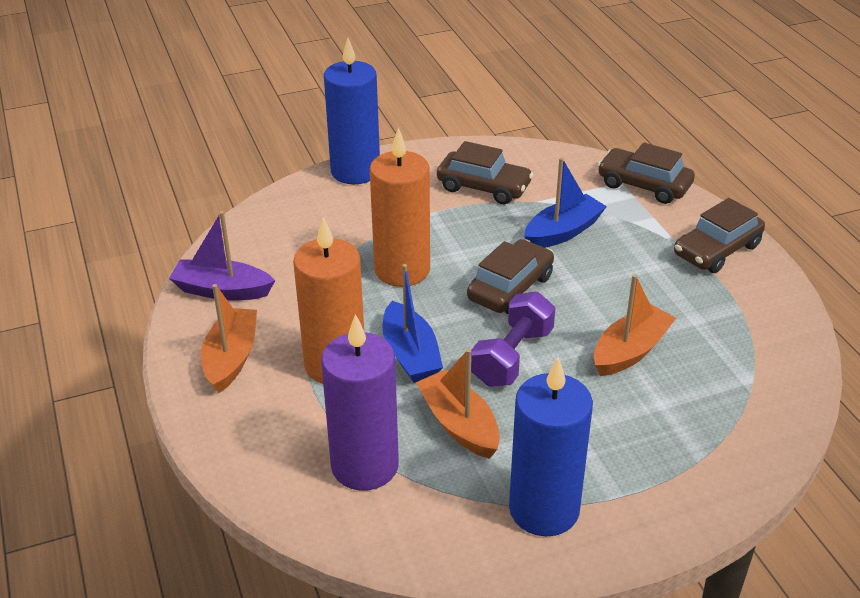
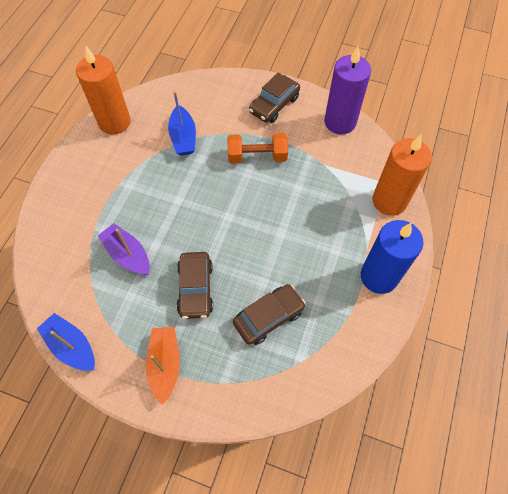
blue candle: [324,38,380,184] [509,357,593,536] = 2 -> [361,220,424,294] = 1
brown car: [437,141,533,204] [467,239,554,314] [598,142,695,204] [674,198,765,273] = 4 -> [176,252,213,319] [233,284,306,345] [249,73,300,123] = 3
orange boat: [201,284,257,393] [416,349,500,459] [594,274,676,376] = 3 -> [146,327,180,405] = 1
orange dumbbell: none = 0 -> [227,133,288,164] = 1
purple dumbbell: [471,291,555,387] = 1 -> none = 0

